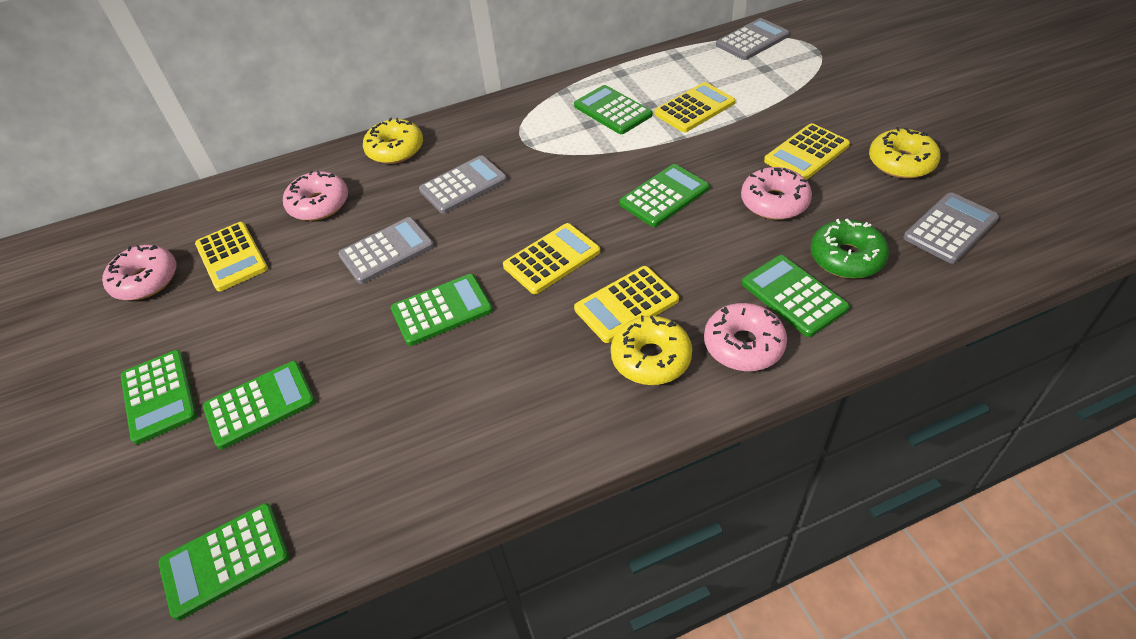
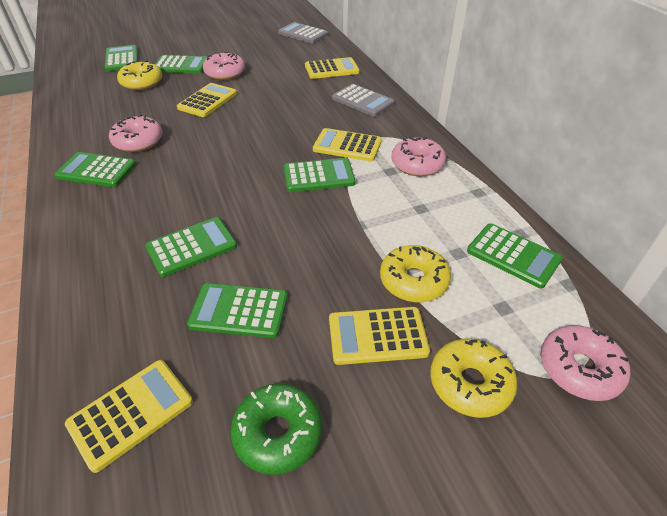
grey calculator: [338,217,434,284] [419,155,507,214] [716,18,790,60] [903,192,999,264] = 4 -> [278,22,328,43] [332,84,395,117] = 2

